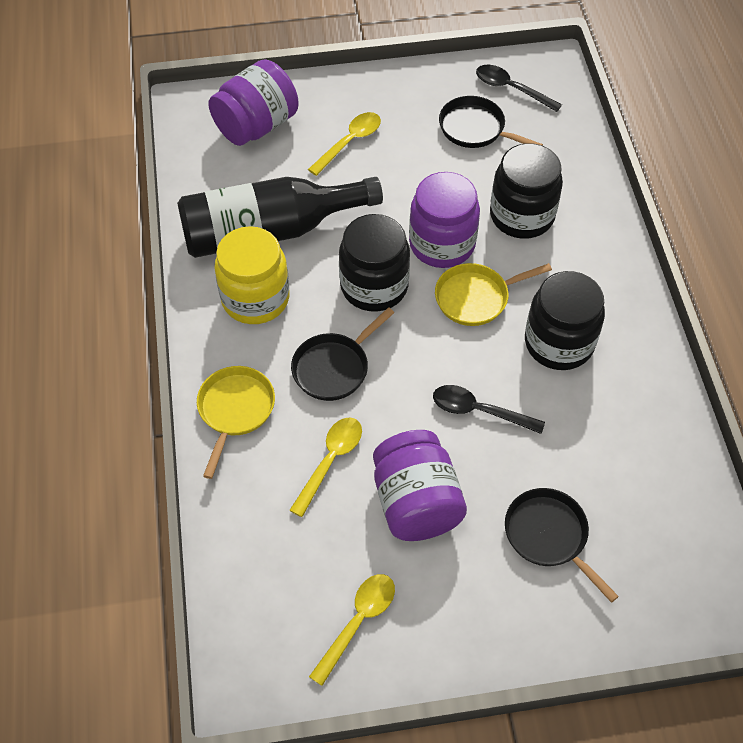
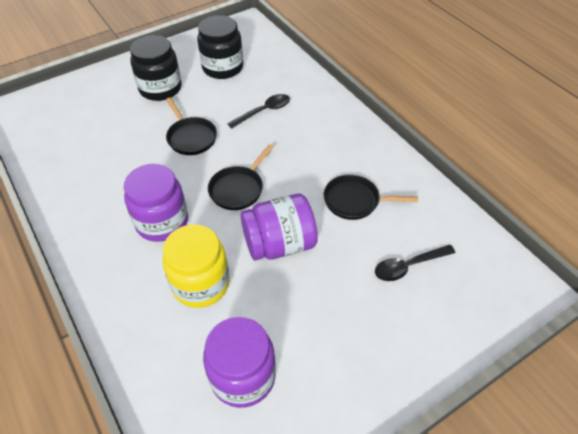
black bottle: [177,177,383,258] = 1 -> none = 0
black jar: [339,214,410,312] [490,143,563,239] [525,271,605,370] = 3 -> [130,35,182,101] [197,15,243,79] = 2
yellow pan: [197,366,275,479] [435,263,552,326] = 2 -> none = 0
yellow spoon: [289,417,362,517] [308,112,381,176] [309,574,395,686] = 3 -> none = 0

